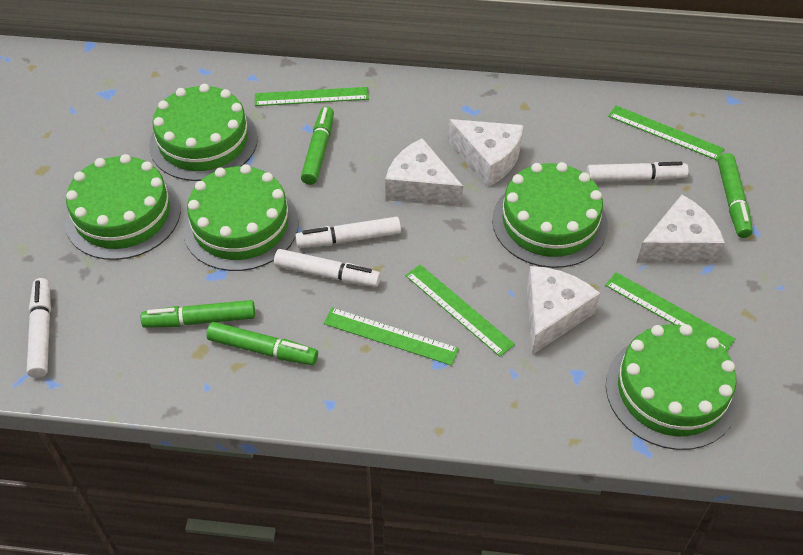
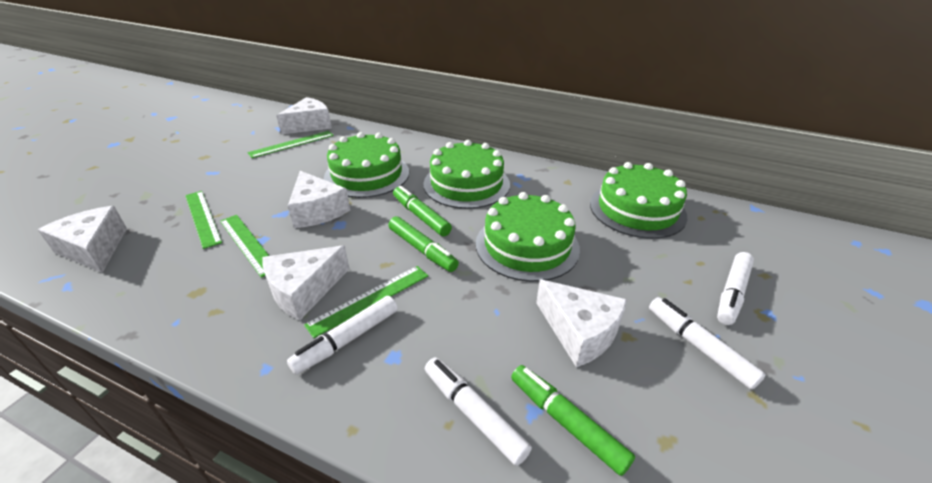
green cake: [64,154,181,260] [149,84,258,181] [183,164,299,271] [492,162,608,268] [606,324,738,450] = 5 -> [324,132,409,198] [423,140,510,209] [476,192,580,282] [590,162,687,239] = 4
green marker: [141,300,255,328] [206,322,318,365] [301,107,334,185] [718,153,753,238] = 4 -> [388,216,459,272] [393,186,452,236] [511,365,635,476] = 3
green ruler: [255,87,369,106] [323,307,459,366] [405,265,515,357] [605,272,735,352] [608,106,724,161] = 5 -> [185,191,222,249] [220,215,269,278] [248,131,334,158] [304,266,428,338] = 4
white cheese: [385,138,463,207] [448,119,524,187] [527,266,600,355] [636,195,725,264] = 4 -> [38,206,127,273] [263,245,349,320] [276,97,332,134] [288,171,350,228] [536,279,627,367] = 5

